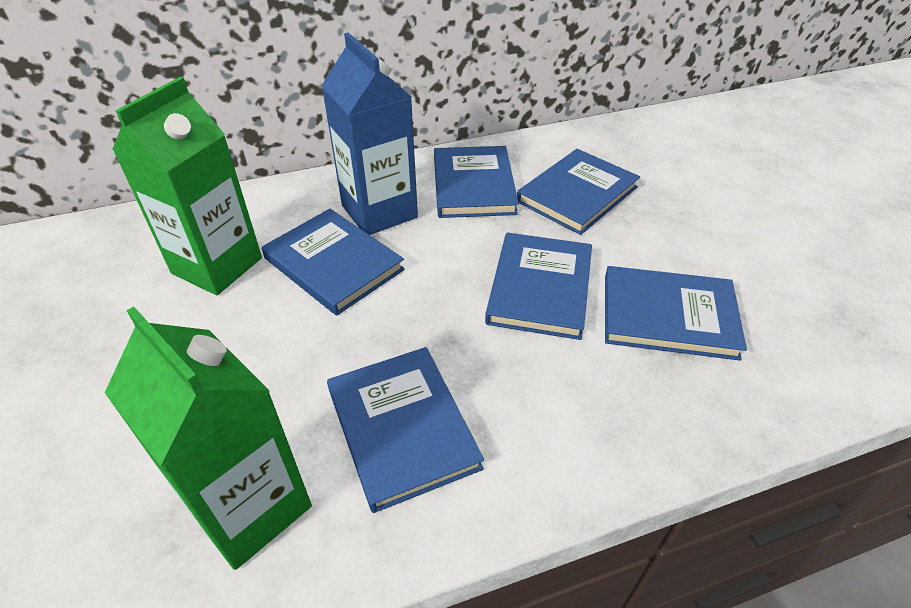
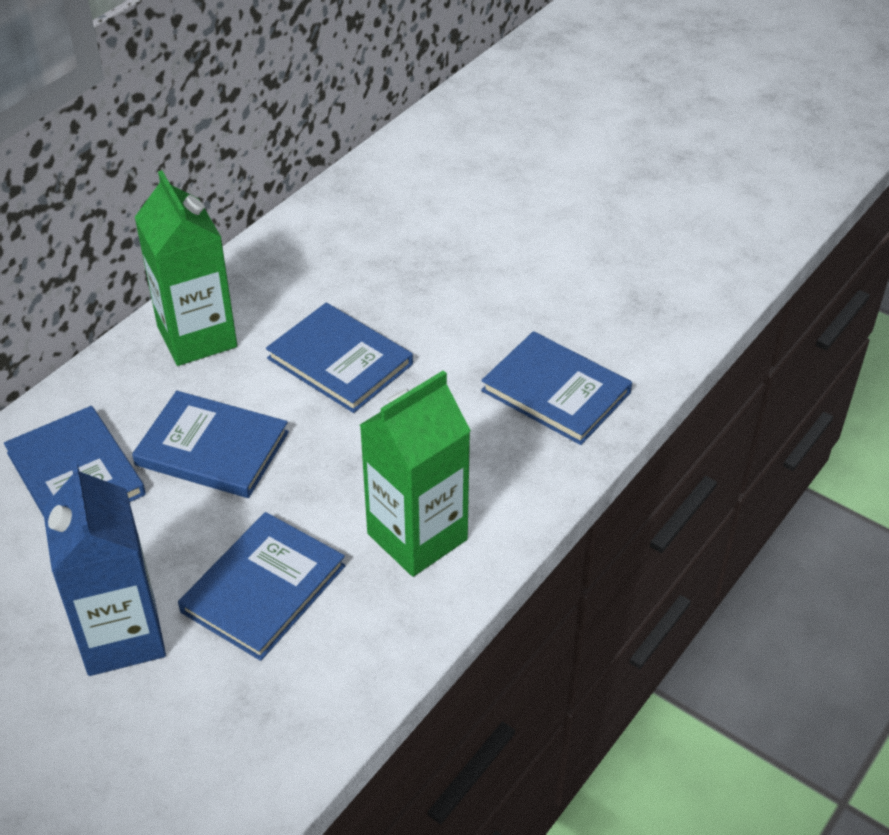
blue book: [262,209,405,316] [327,347,484,513] [434,146,519,218] [485,233,592,340] [517,149,640,235] [605,266,747,361] = 6 -> [4,406,146,516] [132,391,289,498] [178,512,346,661] [266,303,413,413] [481,331,632,445] = 5

